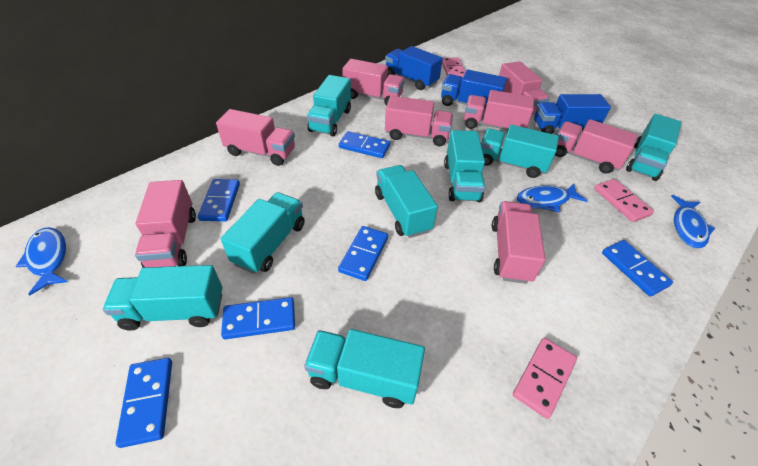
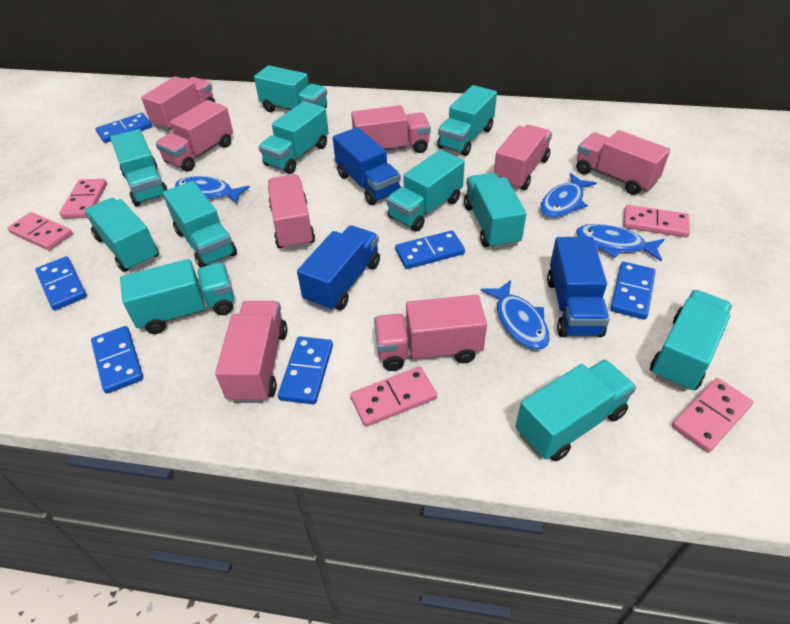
blue fish: [15,227,68,296] [517,183,588,212] [671,195,715,248] = 3 -> [175,176,250,204] [480,280,550,350] [541,173,596,218] [576,224,664,261] = 4
pink domino: [442,58,465,78] [513,338,577,419] [594,179,654,222] = 3 -> [7,212,73,251] [59,179,107,219] [350,367,437,427] [623,205,690,237] [672,378,753,453] = 5
turquoise truck: [103,265,223,331] [221,192,305,274] [304,329,425,408] [307,75,351,136] [375,165,438,238] [444,130,485,202] [481,125,559,178] [626,114,682,181] = 8 -> [84,198,159,272] [110,129,168,206] [120,259,234,334] [163,181,237,268] [254,65,327,112] [259,101,329,174] [386,150,465,231] [437,85,497,156] [464,173,526,249] [515,359,636,462] [650,290,732,391] = 11

